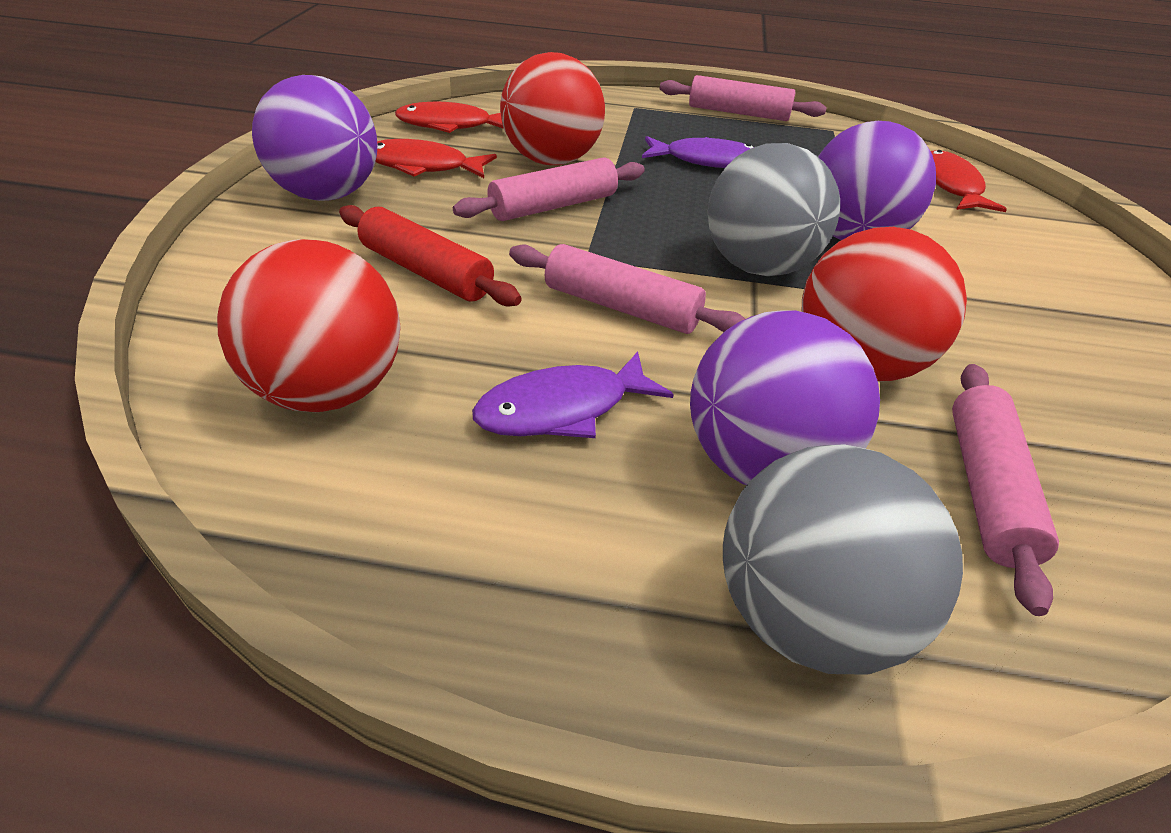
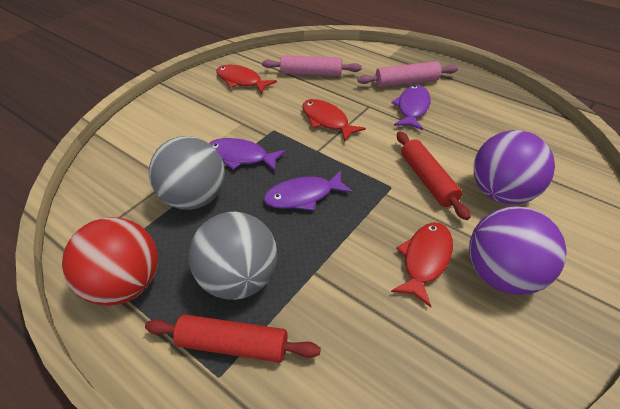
pink rolling pin: [453,158,645,221] [509,244,745,334] [660,75,827,121] [952,364,1059,616] = 4 -> [262,55,362,76] [357,61,458,87] = 2
purple ball: [252,75,377,201] [690,311,880,485] [818,121,936,240] = 3 -> [469,206,567,295] [474,130,555,204] = 2
purple fish: [472,351,674,438] [642,136,754,168] = 2 -> [209,138,286,171] [263,170,353,211] [391,85,431,130] = 3
red ball: [217,239,401,412] [500,52,605,165] [802,227,967,382] = 3 -> [62,217,158,306] = 1
red rolling pin: [339,205,522,306] = 1 -> [145,314,321,363] [397,132,470,220] = 2

